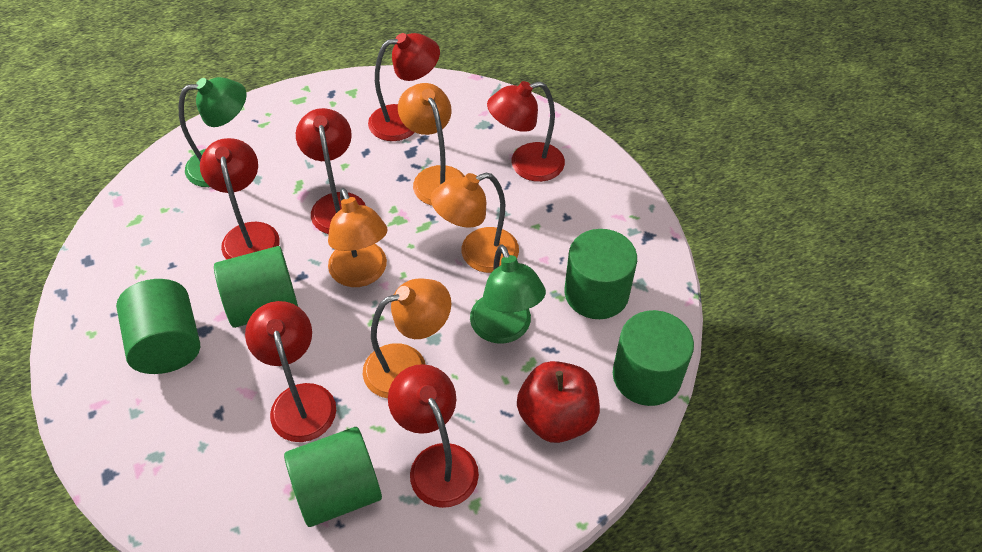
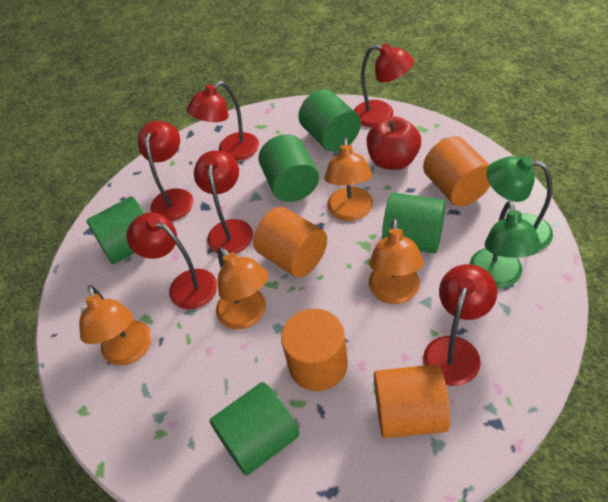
orange cylinder: none = 0 -> [253,207,327,278] [281,309,348,391] [374,364,450,438] [423,136,491,206] = 4

